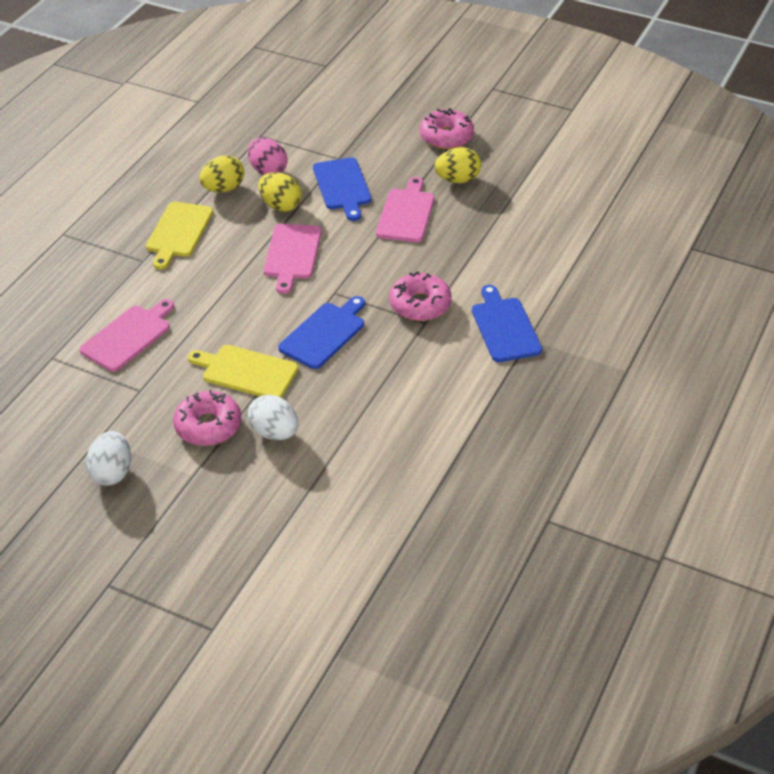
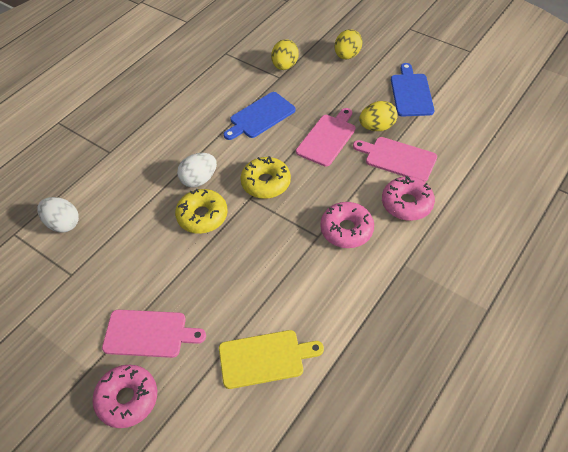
blue cutting board: [278,296,365,369] [313,157,371,221] [472,285,542,362] = 3 -> [224,92,296,140] [391,63,434,117] = 2
pink egg: [248,138,287,175] = 1 -> none = 0
yellow cutting board: [146,201,213,269] [188,345,298,398] = 2 -> [219,330,324,389] = 1
yellow donut: none = 0 -> [175,189,228,234] [241,156,291,199] = 2

